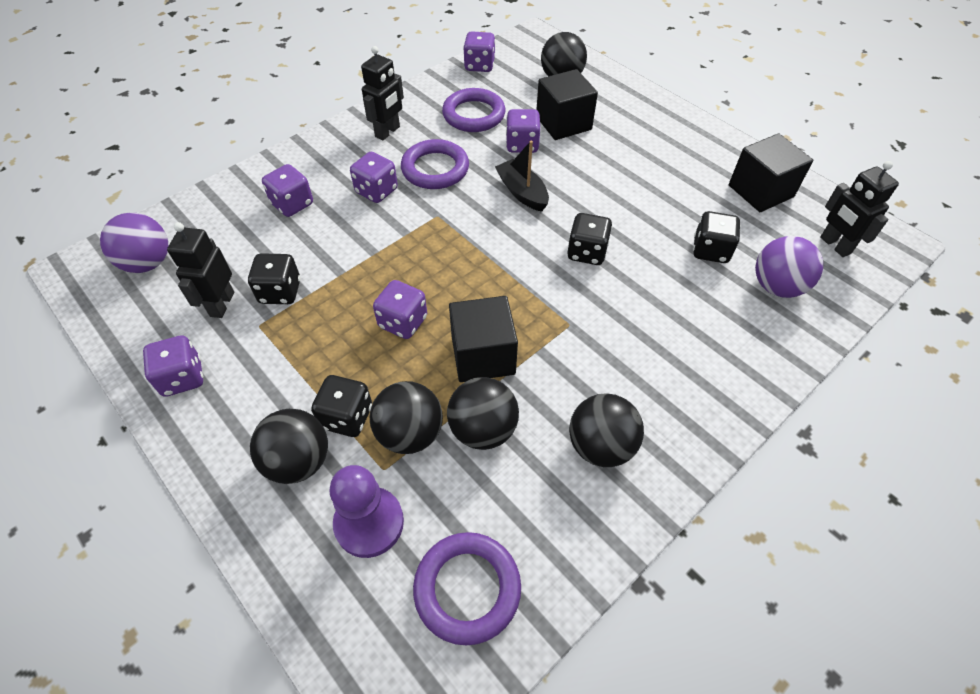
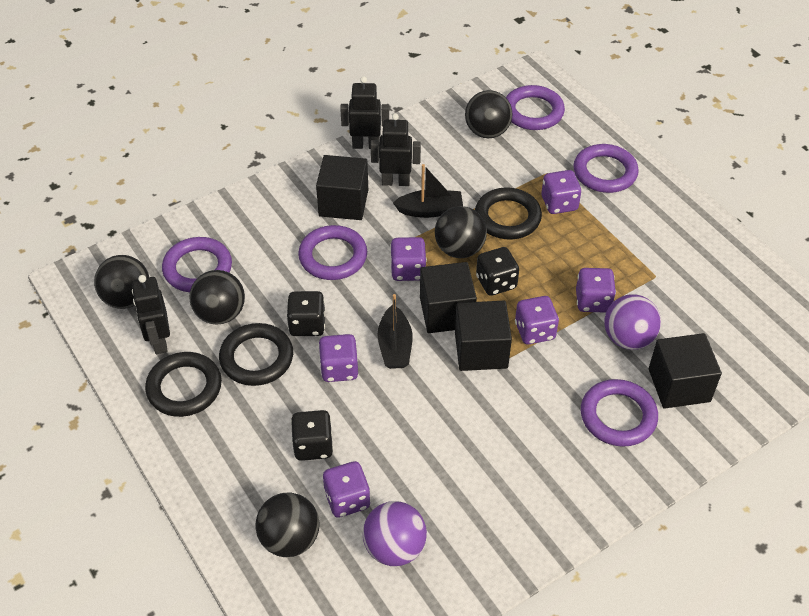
black boat: [495,140,549,212] = 1 -> [378,294,412,369] [393,164,463,218] = 2
black cube: [449,296,518,382] [536,69,598,140] [729,133,813,212] = 3 -> [316,155,368,220] [420,262,477,333] [455,301,512,371] [649,333,722,409] = 4
black dice: [248,253,301,304] [311,375,372,437] [567,213,612,265] [693,211,741,263] = 4 -> [286,291,325,336] [291,410,333,461] [476,247,519,296] = 3
black ring: none = 0 -> [145,352,222,417] [219,323,293,386] [475,187,542,240] = 3
purple pawn: [330,465,404,558] = 1 -> none = 0
purple ring: [401,139,469,189] [413,532,521,645] [442,88,505,132] = 3 -> [162,237,232,292] [298,225,367,280] [506,85,565,130] [574,144,639,193] [581,379,658,447] = 5

